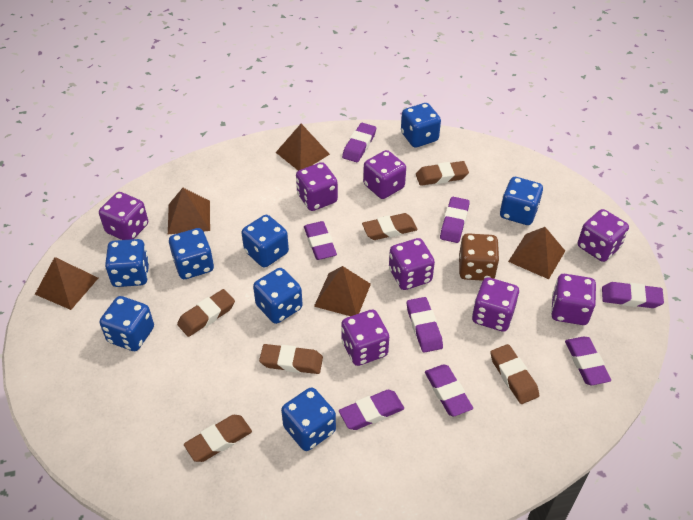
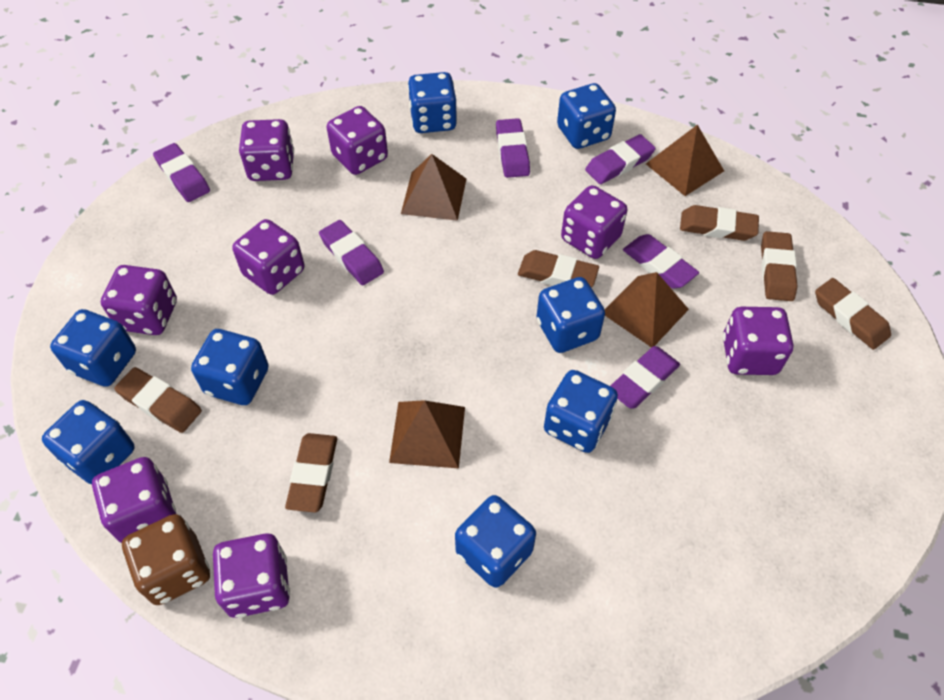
brown pyramid: [35,257,98,310] [168,188,210,234] [275,124,330,171] [314,266,371,316] [508,227,565,279] = 5 -> [389,400,465,468] [401,154,466,221] [605,272,689,348] [646,125,724,196] = 4
purple eraser: [304,221,337,260] [339,390,404,430] [342,123,376,162] [407,297,443,353] [425,364,473,417] [440,197,470,243] [565,337,611,385] [602,282,664,308] = 8 -> [153,143,210,202] [319,220,384,285] [496,118,530,178] [585,134,656,184] [611,346,680,408] [623,234,699,289] = 6

